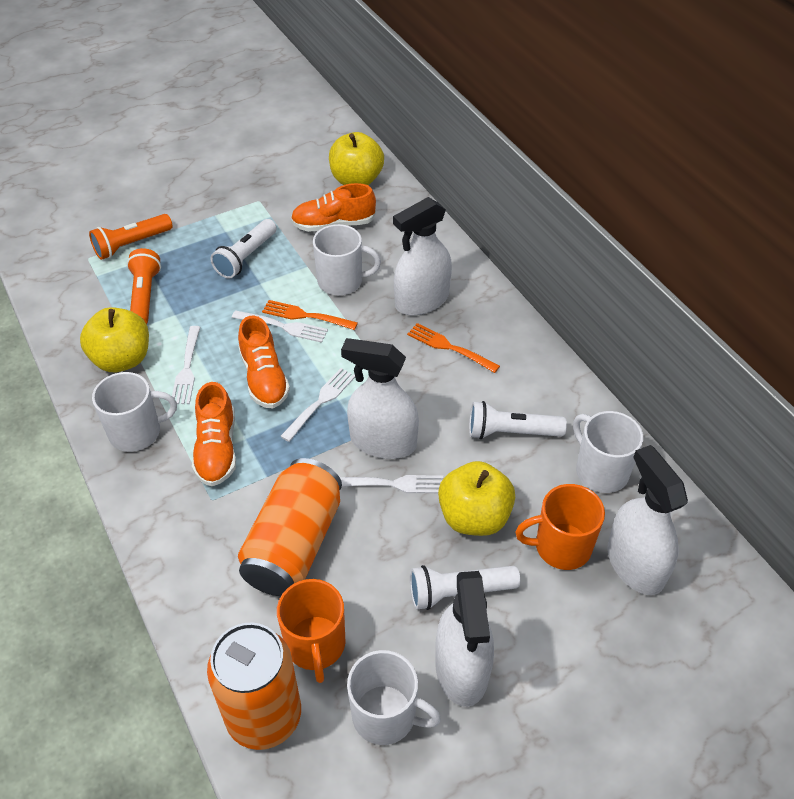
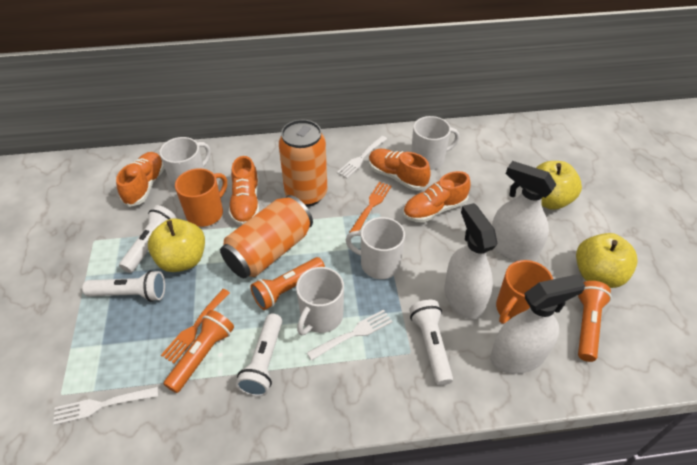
orange flashlight: [89,214,173,260] [127,248,161,324] = 2 -> [164,310,234,393] [250,257,325,310] [577,281,612,362] = 3
orange shoe: [192,382,236,486] [238,316,290,409] [291,183,376,232] = 3 -> [116,152,165,207] [229,156,260,225] [369,149,431,190] [403,171,470,223] = 4
white flashlight: [211,219,277,279] [410,565,520,610] [469,401,567,439] = 3 -> [82,270,165,302] [119,205,177,273] [236,314,282,397] [409,300,453,386] = 4
white fork: [172,326,200,404] [232,310,328,343] [280,368,355,442] [340,475,443,493] = 4 -> [53,386,158,425] [307,310,393,361] [337,136,387,178] = 3
white spray bottle: [341,338,419,459] [393,197,452,316] [435,571,494,707] [607,445,688,595] = 4 -> [444,203,497,320] [490,274,585,374] [492,161,557,261] = 3

